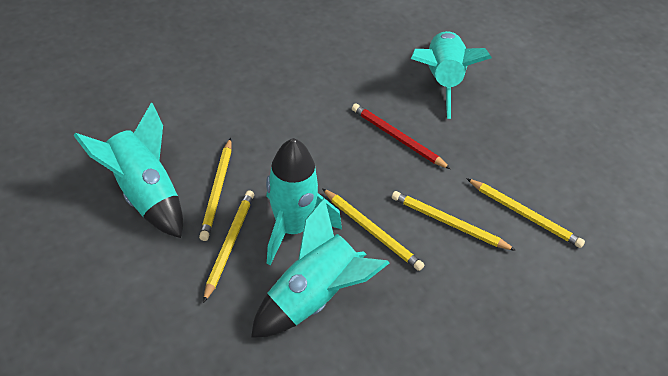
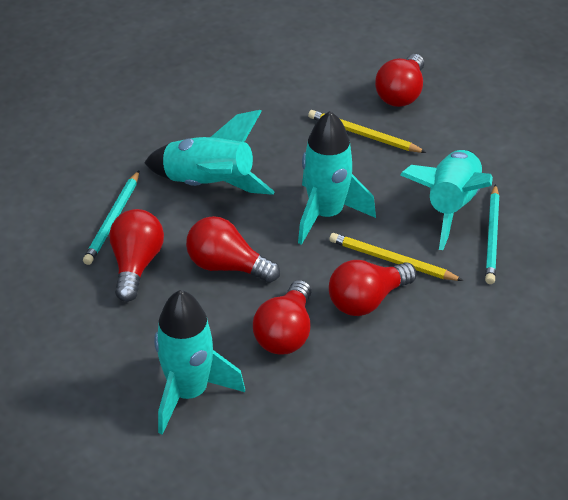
red light bulb: none = 0 -> [109,209,164,302] [186,216,280,283] [253,280,311,355] [329,260,416,316] [375,54,424,107] = 5
red pencil: [352,103,451,169] = 1 -> none = 0
turquoise pencil: none = 0 -> [83,171,139,265] [485,184,499,284] = 2
yellow pencil: [199,138,232,241] [203,190,254,303] [322,188,424,271] [392,191,516,251] [466,178,585,248] = 5 -> [308,110,427,153] [329,233,464,281] = 2

